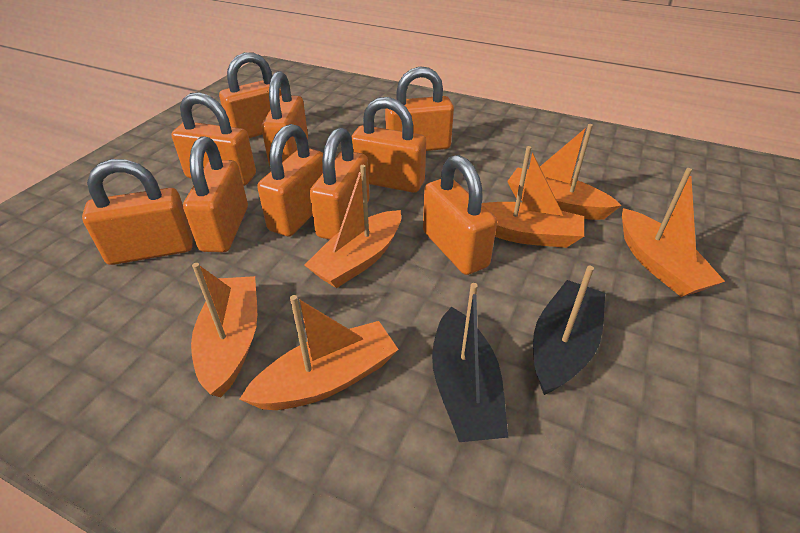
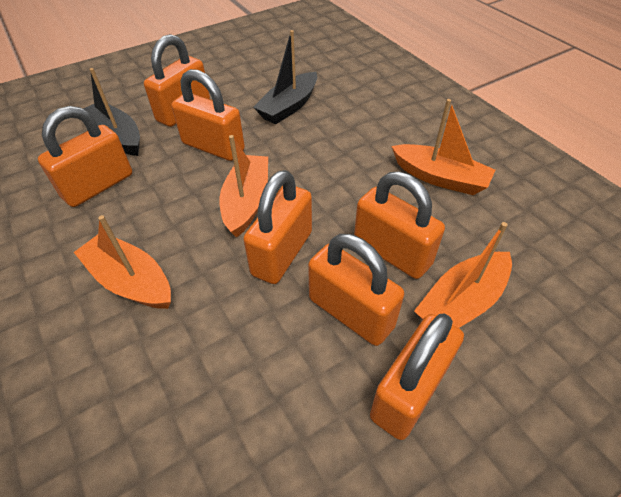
orange boat: [191,263,257,397] [239,295,399,410] [304,165,401,288] [482,146,584,248] [507,124,622,220] [622,168,725,297] = 6 -> [74,215,171,309] [220,135,268,238] [391,99,495,195] [414,222,512,328] = 4
orange padlock: [82,159,193,265] [172,92,256,186] [183,136,248,252] [219,52,281,138] [257,124,323,236] [261,71,308,166] [310,127,370,240] [351,97,426,193] [385,66,454,151] [423,155,497,275] = 10 -> [38,106,132,207] [144,34,210,127] [172,69,245,161] [243,170,312,284] [308,234,404,346] [354,171,445,279] [370,313,464,440] = 7

